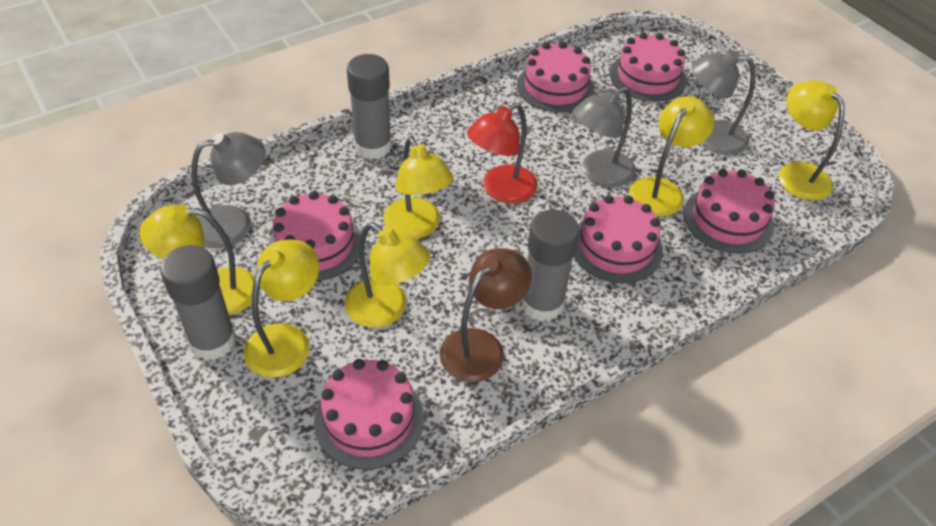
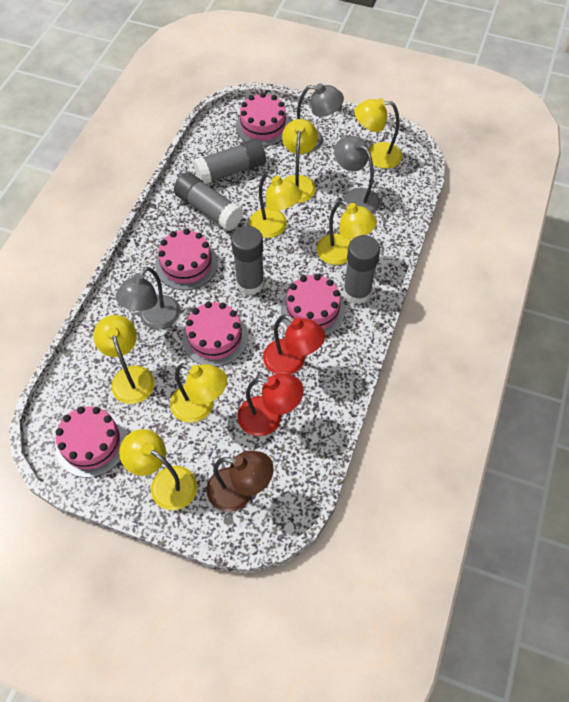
grey glue stick: [160,245,236,361] [347,54,392,160] [521,209,580,322] = 3 -> [174,172,243,231] [193,138,266,184] [231,226,264,295] [343,235,380,305] = 4
pink cake: [268,191,361,281] [314,359,424,469] [517,42,594,112] [574,195,663,283] [610,32,687,102] [684,169,775,254] = 6 -> [56,406,127,478] [156,229,218,290] [182,302,248,367] [236,92,290,146] [281,274,345,336] = 5
red lamp: [467,103,538,204] = 1 -> [237,373,304,436] [263,315,325,375] = 2
yellow lamp: [139,204,255,315] [244,240,319,378] [345,223,430,328] [383,137,453,239] [629,96,714,217] [779,80,845,200] = 6 -> [93,315,155,404] [119,429,197,511] [170,364,227,423] [249,173,302,238] [282,119,318,203] [317,200,377,265] [354,98,402,169] = 7

